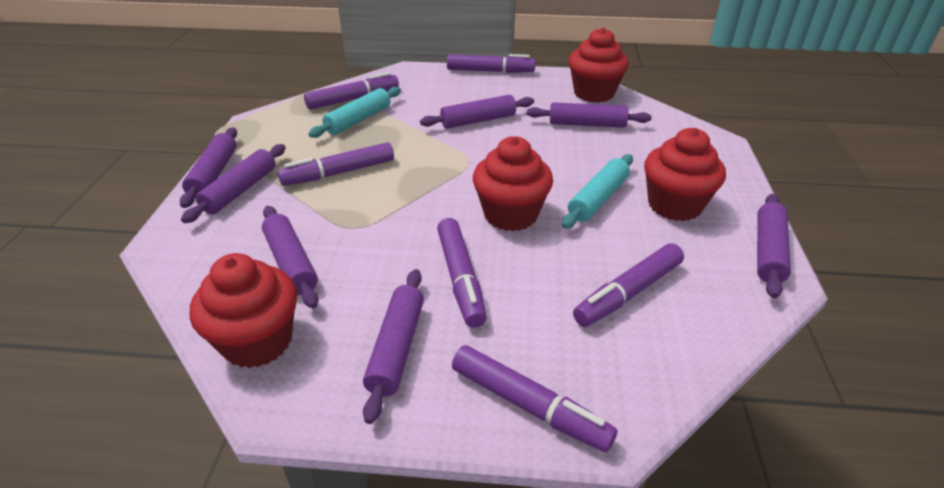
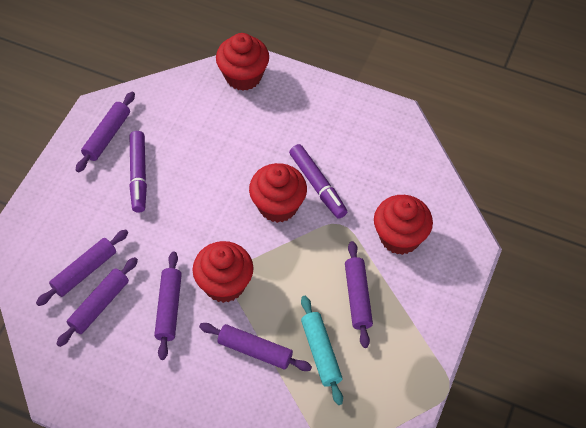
purple marker: [278,142,394,186] [304,72,399,110] [437,218,487,328] [447,54,536,73] [452,345,617,452] [573,243,684,327] = 6 -> [130,131,147,212] [289,144,347,219] = 2
purple rolling pin: [180,127,237,208] [181,144,286,223] [262,206,319,308] [363,269,424,424] [420,95,534,129] [527,102,652,128] [757,194,791,298] = 7 -> [36,229,128,306] [57,257,138,347] [76,92,135,172] [154,251,182,360] [199,323,312,371] [345,241,373,348] = 6
turquoise rolling pin: [309,87,401,138] [562,154,633,229] = 2 -> [301,296,343,405] = 1

